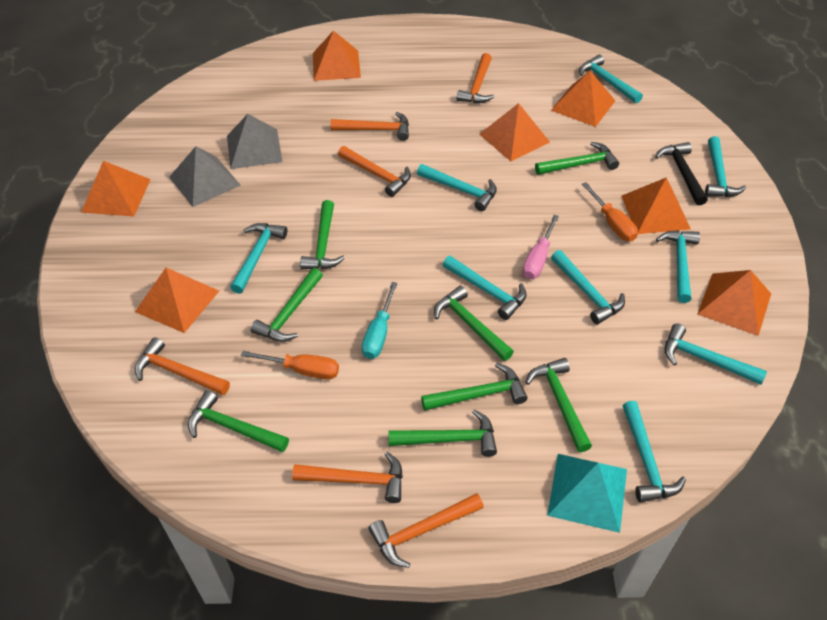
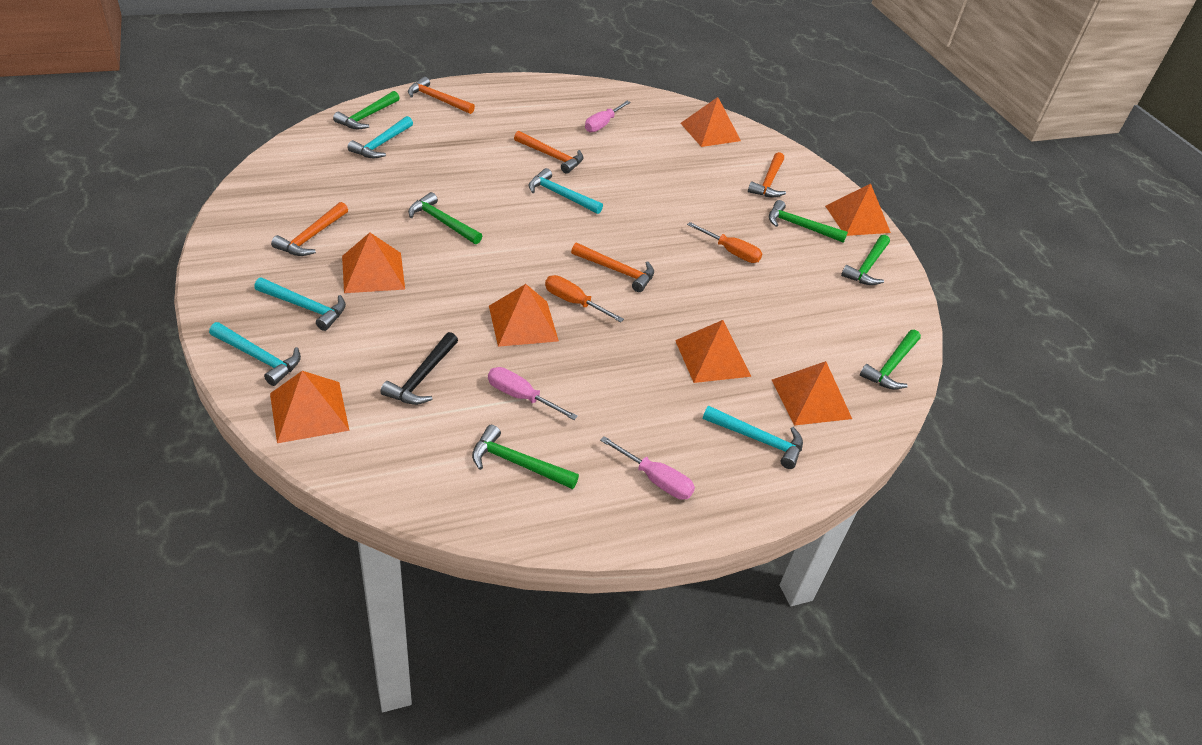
green hammer: [188,391,289,452] [251,268,323,342] [300,200,345,269] [388,410,497,457] [421,363,528,411] [434,286,514,361] [525,358,592,452] [535,142,619,175] = 8 -> [333,91,399,129] [408,192,482,244] [472,425,579,489] [769,200,848,243] [841,235,890,285] [860,330,921,390] = 6
grey pyramid: [169,146,241,207] [227,114,283,169] = 2 -> none = 0
orange hammer: [135,337,230,395] [292,452,403,503] [331,112,409,141] [338,146,411,197] [368,493,484,568] [457,53,494,103] = 6 -> [271,202,348,256] [408,77,475,114] [514,131,584,174] [571,243,654,292] [748,152,786,198] = 5
pink screwdriver: [523,215,559,279] = 1 -> [488,367,578,420] [585,101,631,132] [600,436,695,500] = 3
turquoise hammer: [230,223,287,294] [417,164,497,211] [443,256,526,320] [551,250,625,324] [579,55,643,103] [623,401,686,503] [656,230,700,303] [665,324,767,385] [705,136,746,197] = 9 -> [209,322,301,386] [254,278,346,331] [348,116,413,158] [529,168,603,214] [703,406,803,469] = 5
turquoise pyramid: [547,454,627,533] = 1 -> none = 0
turquoise screwdriver: [362,282,398,359] = 1 -> none = 0

